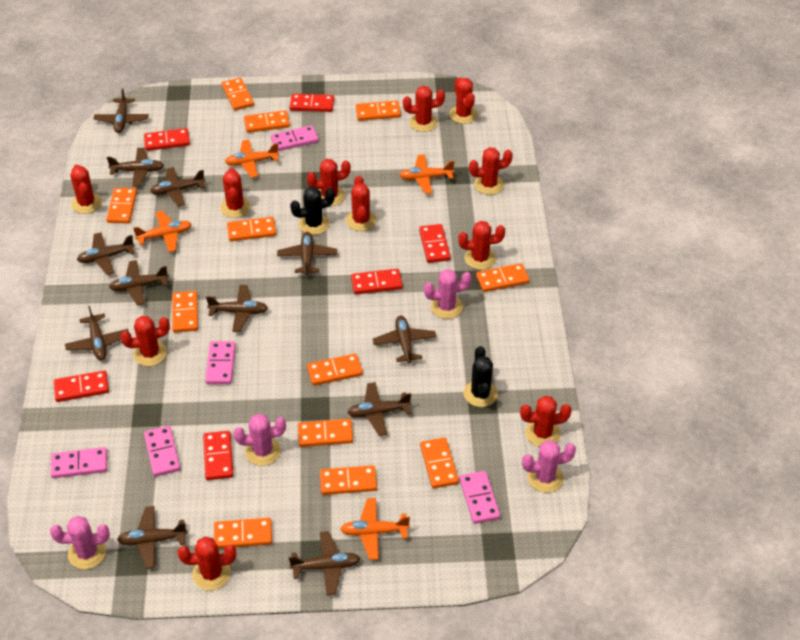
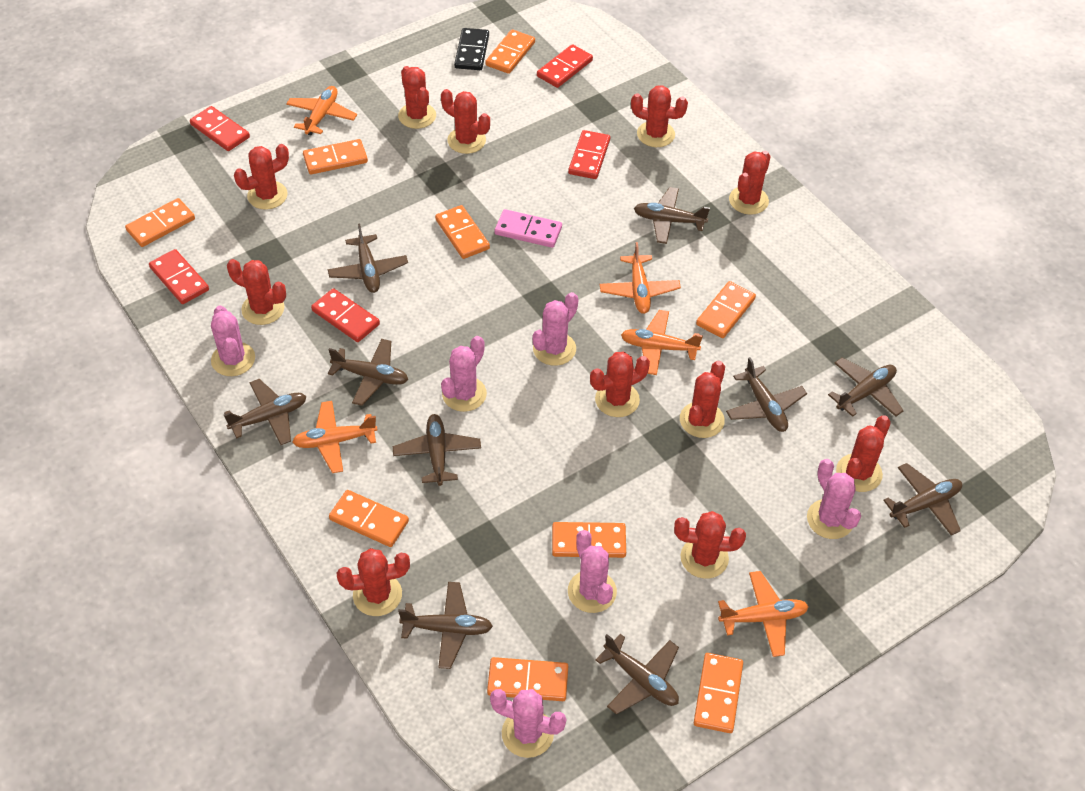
black cactus: [290,187,335,235] [464,346,498,407] = 2 -> none = 0
black domino: none = 0 -> [454,28,489,70] = 1
brown plane: [65,306,129,360] [77,232,135,275] [93,88,149,133] [107,148,164,187] [109,260,169,306] [117,506,188,569] [150,167,205,207] [206,285,268,332] [277,232,337,276] [289,531,360,596] [347,382,411,436] [373,315,436,364] = 12 -> [224,379,306,445] [328,223,408,293] [328,339,408,406] [393,414,481,486] [398,582,493,669] [595,634,679,715] [634,187,710,244] [726,357,807,432] [828,358,903,417] [883,463,962,535] = 10
orange domino: [106,188,137,223] [172,291,198,333] [214,518,272,549] [222,78,254,111] [227,217,276,241] [244,110,290,133] [298,419,353,447] [307,354,363,386] [320,465,377,495] [356,101,401,121] [420,438,459,488] [476,263,529,292] = 12 -> [125,198,195,247] [303,139,368,175] [329,490,409,547] [435,205,490,259] [485,29,535,74] [487,657,568,701] [552,522,626,558] [694,653,743,733] [696,281,756,338] = 9
orange plane: [133,211,192,252] [225,140,279,178] [340,498,410,560] [399,155,455,194] = 4 -> [286,86,357,135] [292,401,378,473] [600,242,681,314] [621,310,703,375] [718,571,809,657] = 5
pink cactus: [50,516,110,569] [234,414,286,466] [424,269,472,319] [522,440,576,493] = 4 -> [211,305,255,376] [441,336,487,412] [490,689,566,758] [533,292,579,366] [568,530,617,613] [807,459,861,539] = 6
pink domino: [51,447,107,478] [144,426,181,477] [205,341,236,384] [271,125,319,151] [459,471,500,524] = 5 -> [495,209,562,248] = 1
red domino: [54,370,109,402] [144,128,190,151] [203,431,233,480] [289,94,334,112] [351,269,403,294] [419,224,451,263] = 6 -> [149,249,209,304] [190,106,250,151] [311,288,380,342] [537,44,593,88] [568,130,610,179] = 5

